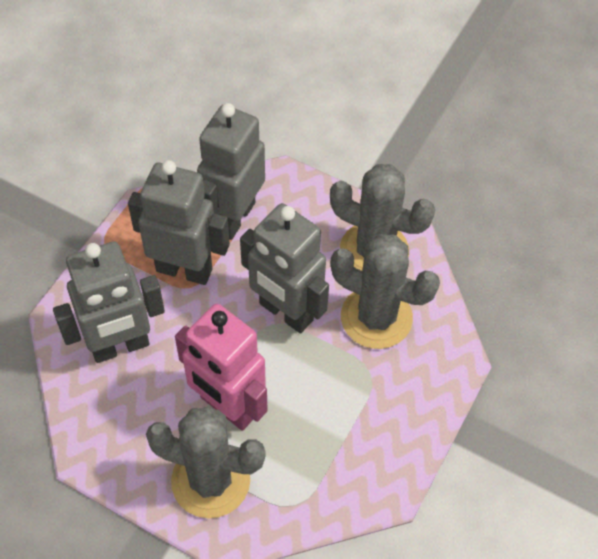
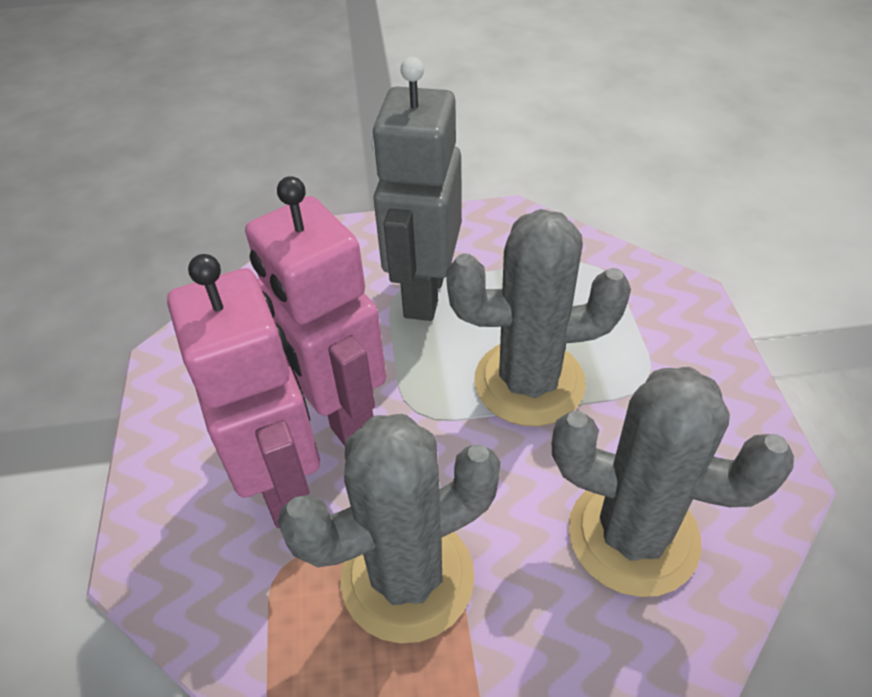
grey robot: [53,242,165,363] [128,160,230,285] [197,103,265,240] [240,203,329,333] = 4 -> [372,57,462,321] = 1
pink robot: [175,304,268,431] = 1 -> [167,254,320,528] [245,176,386,446] = 2

